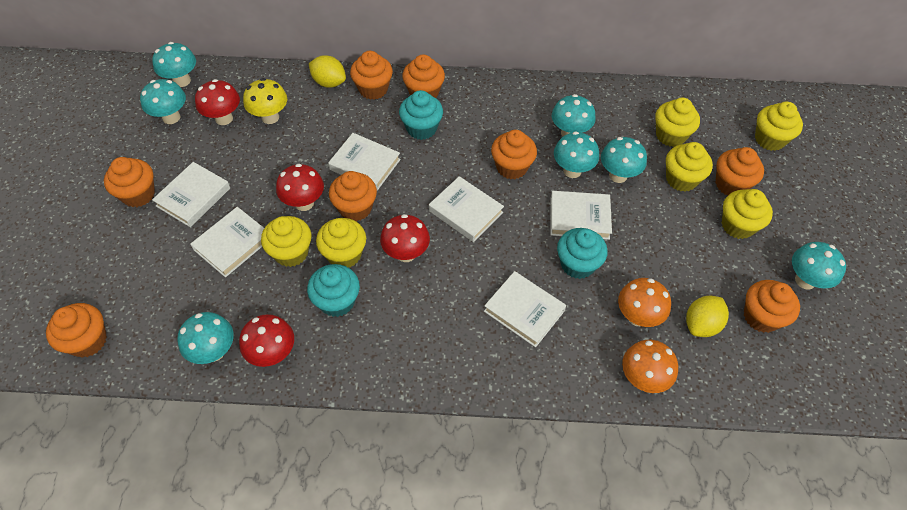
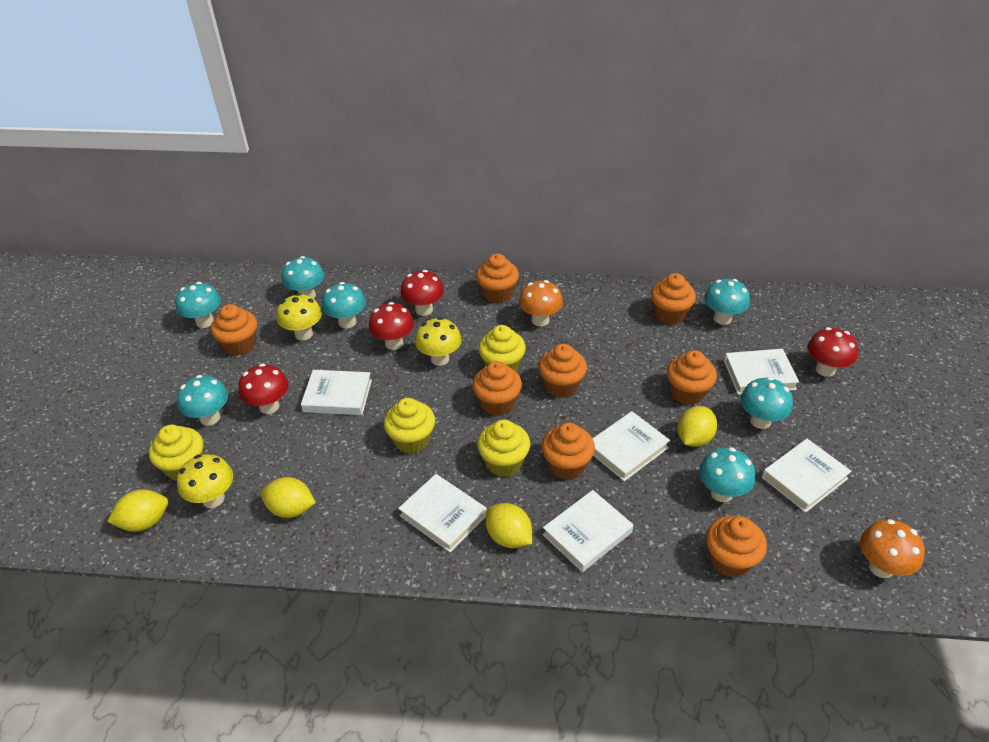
turquoise cupcake: [307,264,360,317] [399,90,443,140] [557,228,608,279] = 3 -> none = 0
yellow cupcake: [261,216,311,267] [316,218,366,268] [655,98,700,147] [666,142,713,192] [722,189,773,239] [755,102,803,151] = 6 -> [149,425,203,481] [384,398,435,454] [477,420,530,477] [478,325,526,371] = 4
yellow lemon: [309,55,346,88] [686,296,729,337] = 2 -> [107,489,168,532] [261,477,316,518] [486,503,532,548] [677,406,717,447] = 4
yellow mushroom: [243,78,287,124] = 1 -> [177,454,233,508] [277,293,322,340] [415,317,461,366] = 3

